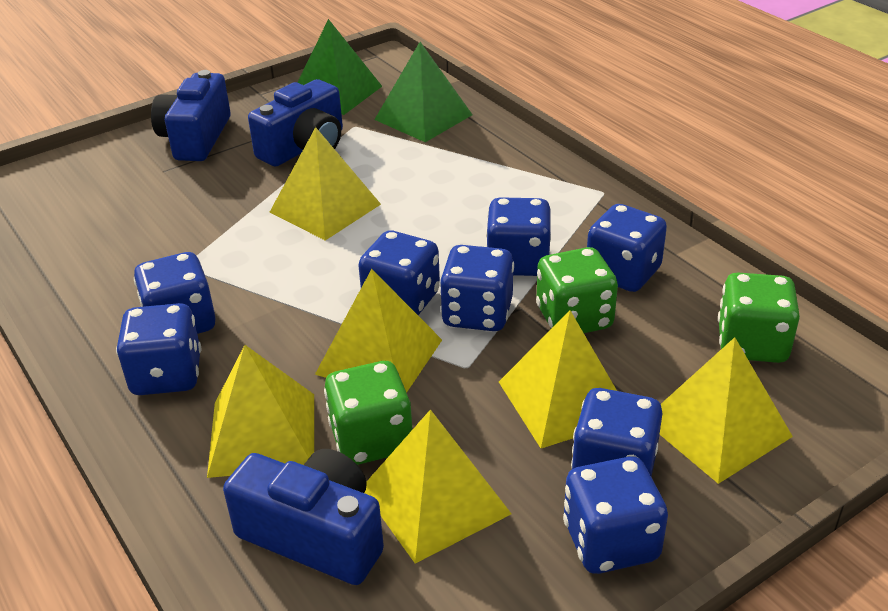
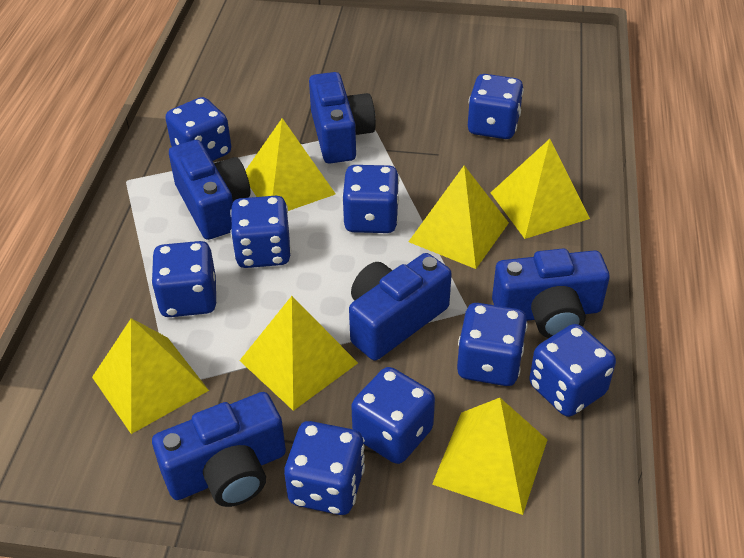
blue camera: [151,70,231,161] [223,449,384,585] [248,79,343,167] = 3 -> [152,392,286,507] [169,140,250,240] [309,72,376,163] [349,253,452,360] [492,249,610,338] = 5
blue dice: [116,303,201,395] [134,252,216,334] [358,230,440,315] [440,245,514,331] [486,197,551,276] [563,456,668,574] [571,388,663,476] [587,204,667,292] = 8 -> [151,241,216,317] [165,97,231,161] [230,196,291,268] [284,421,365,515] [342,165,399,233] [351,367,435,464] [457,303,528,386] [468,74,524,139] [529,324,616,417] = 9
green dice: [324,361,412,465] [536,247,618,333] [718,273,800,363] = 3 -> none = 0
green pyramid: [297,19,382,115] [374,42,473,142] = 2 -> none = 0

